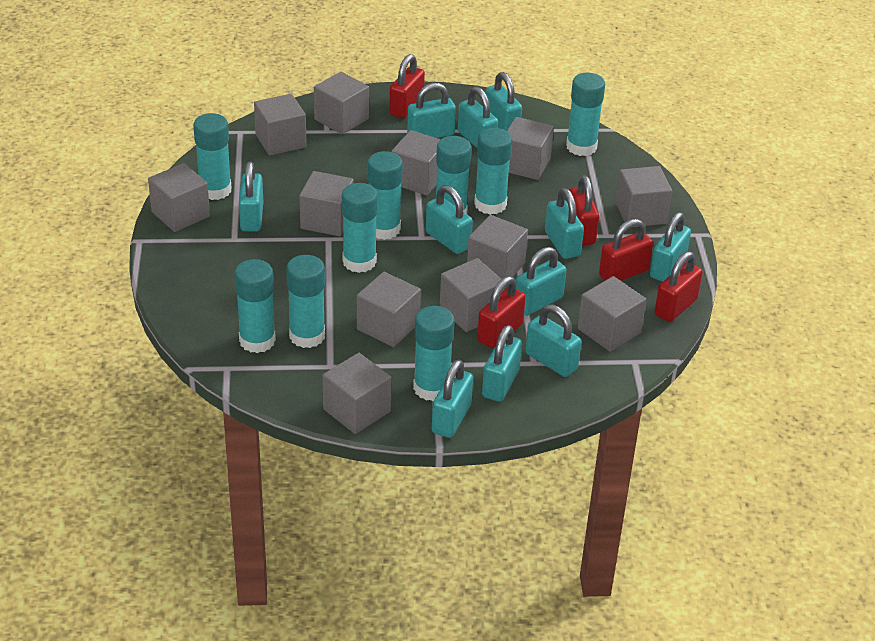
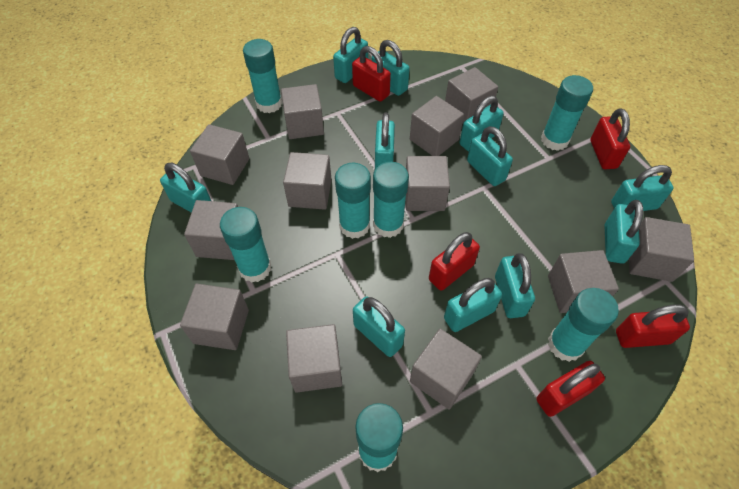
turquoise glue stick: [193,113,231,200] [234,259,276,353] [286,255,325,348] [342,183,378,273] [367,151,403,240] [413,306,455,401] [436,136,472,214] [474,128,512,215] [566,73,605,156] = 9 -> [220,207,271,283] [243,39,282,113] [335,163,371,239] [355,403,403,472] [373,162,409,238] [541,75,593,151] [548,288,619,362] = 7

